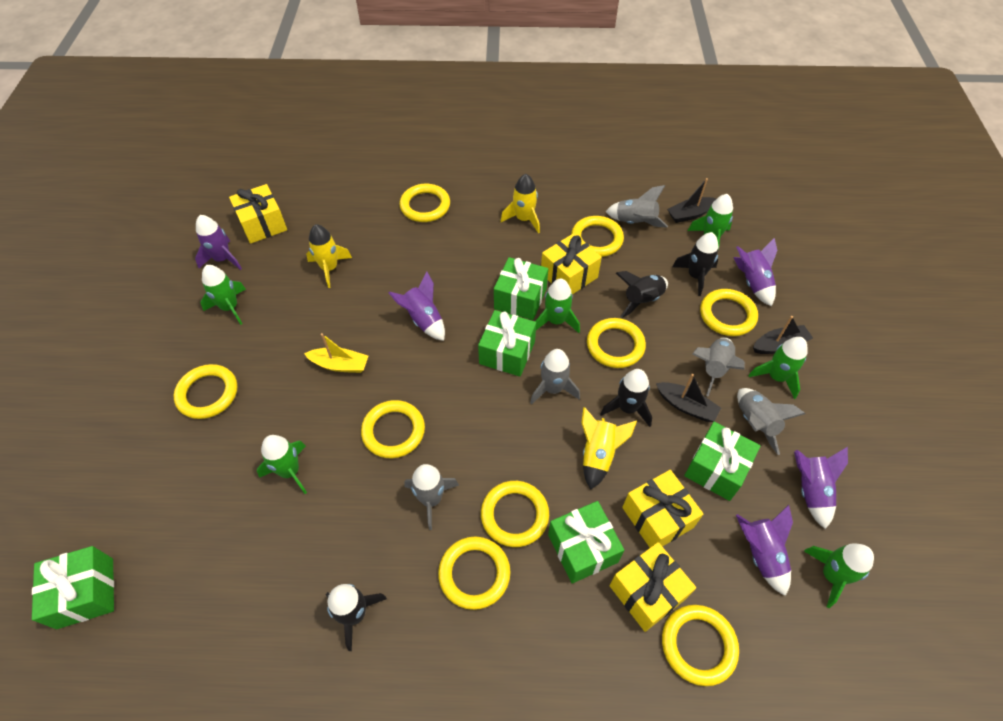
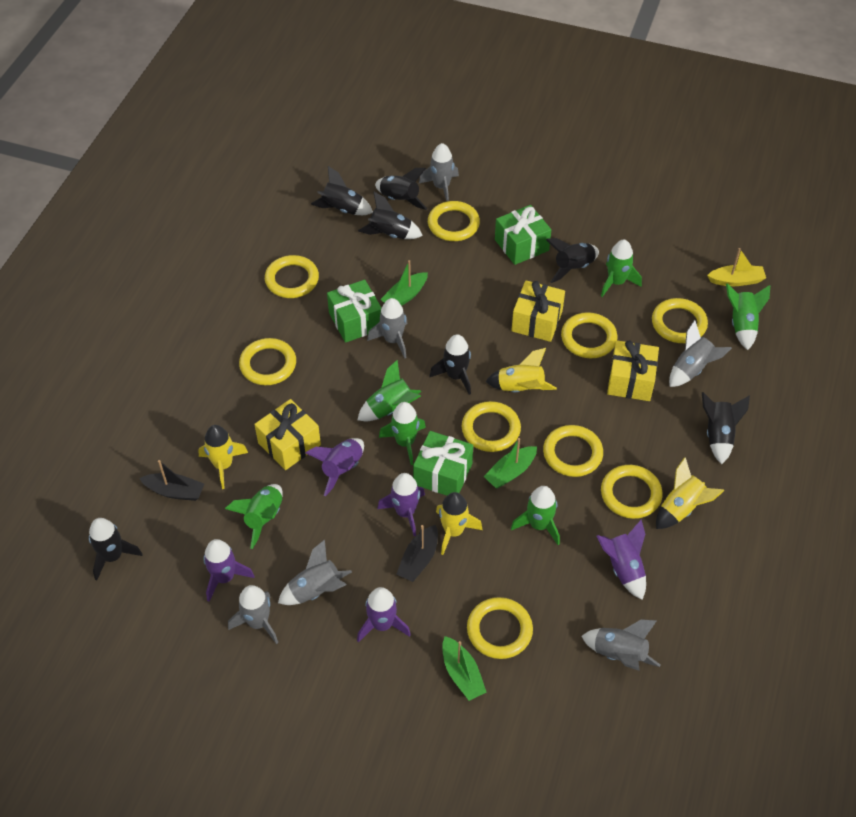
black boat: [656,374,721,422] [667,178,716,223] [753,316,813,354] = 3 -> [139,460,204,501] [396,525,438,582] = 2
black rocket: [326,584,387,651] [600,369,652,427] [616,271,668,318] [672,232,718,296] = 4 -> [89,518,143,580] [311,166,373,215] [358,192,423,239] [375,168,427,210] [430,334,471,395] [546,238,599,283] [702,392,750,464] = 7
green boat: none = 0 -> [380,260,428,306] [442,636,487,701] [483,438,537,489] = 3
green gift: [32,546,114,629] [478,310,536,377] [494,257,548,320] [548,501,624,583] [684,422,760,501] = 5 -> [327,280,382,343] [413,431,473,496] [495,205,551,265] = 3
grey rocket: [404,464,459,530] [530,349,580,404] [606,185,668,228] [692,338,745,397] [737,388,806,455] = 5 -> [228,585,278,644] [278,539,352,605] [367,298,408,359] [419,143,459,202] [582,620,660,671] [669,320,732,387] = 6
yellow gift: [229,184,287,244] [541,233,602,294] [610,542,696,632] [622,470,703,548] = 4 -> [254,399,321,470] [511,280,565,342] [607,340,659,401] = 3
yellow rocket: [306,224,352,288] [501,174,540,233] [581,407,637,490] = 3 -> [198,425,248,489] [436,492,483,555] [485,348,557,392] [656,457,725,529] = 4

